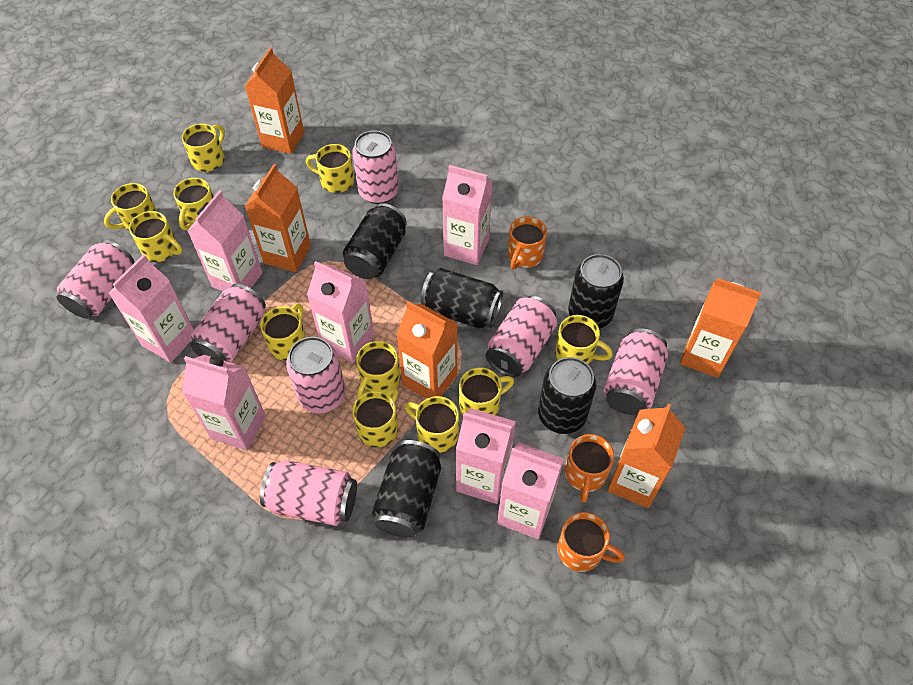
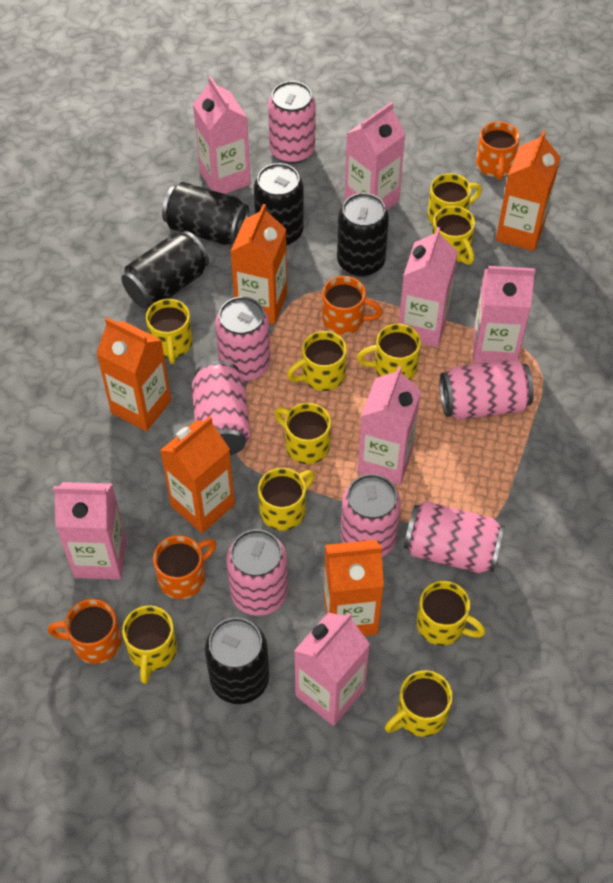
orange mug: [508,217,547,270] [558,512,625,572] [565,434,614,503] = 3 -> [48,599,122,664] [153,535,216,599] [322,276,383,335] [476,121,520,180] = 4
yellow mug: [104,183,157,231] [129,211,182,262] [173,178,214,230] [182,123,225,172] [260,303,306,360] [306,144,354,193] [352,387,398,447] [356,341,400,398] [405,396,459,453] [459,367,514,415] [555,315,613,365] = 11 -> [122,606,177,684] [146,299,193,364] [258,468,315,530] [274,403,331,464] [287,331,347,391] [357,324,421,380] [385,670,453,737] [416,581,485,646] [428,173,482,224] [432,206,475,265] = 10

